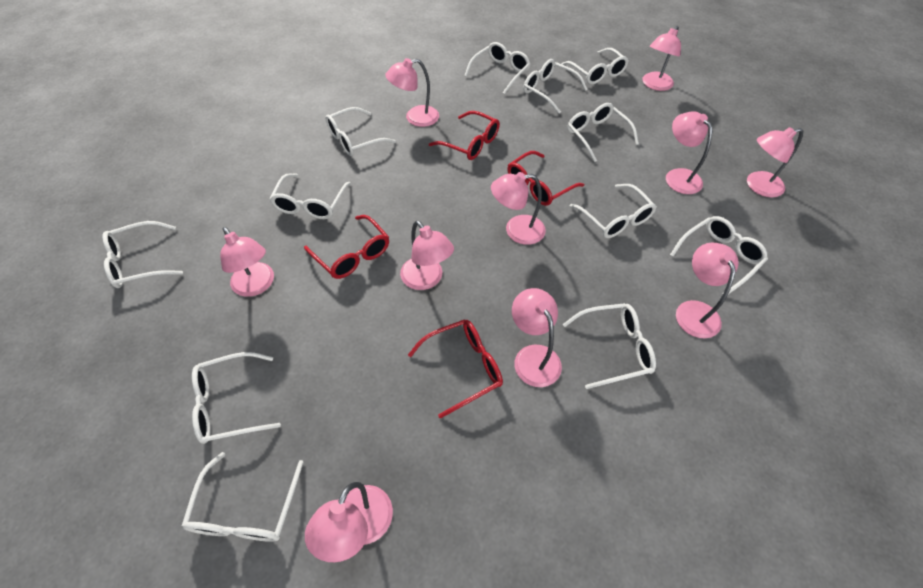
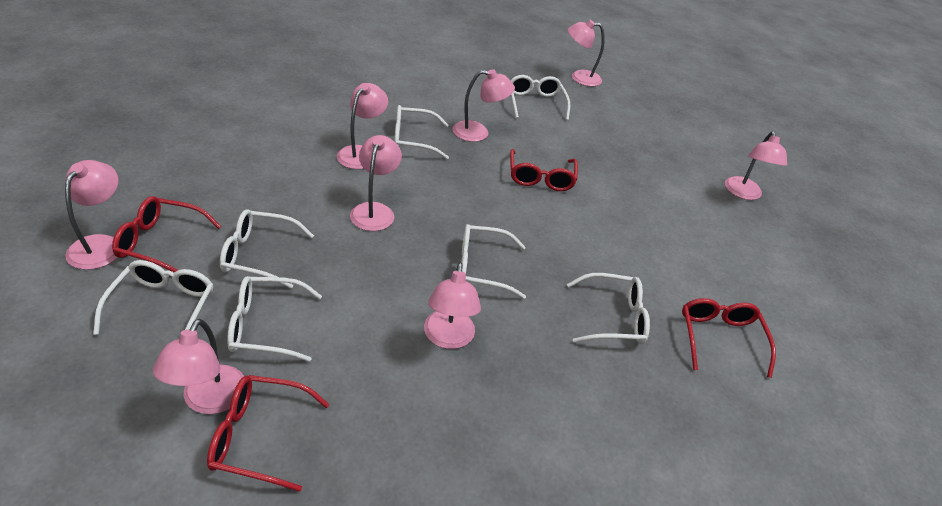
pink lamp: [220,227,274,297] [305,482,393,562] [385,58,439,127] [400,221,454,290] [491,172,546,245] [512,288,562,387] [642,26,681,91] [666,112,712,194] [676,242,738,338] [747,127,803,197] = 10 -> [65,160,118,270] [153,319,244,414] [337,83,388,169] [350,135,402,231] [424,262,481,349] [452,69,515,142] [568,20,605,87] [725,131,787,200] = 8
white glasses: [102,221,183,288] [182,452,304,542] [192,352,281,444] [269,174,351,219] [325,107,396,156] [464,42,530,94] [524,59,588,114] [561,48,629,84] [563,303,656,389] [567,103,639,162] [570,184,657,238] [670,216,768,294] = 12 -> [93,260,213,335] [220,209,314,289] [227,276,322,362] [394,105,449,159] [461,224,526,299] [510,75,570,120] [567,273,650,344] = 7

